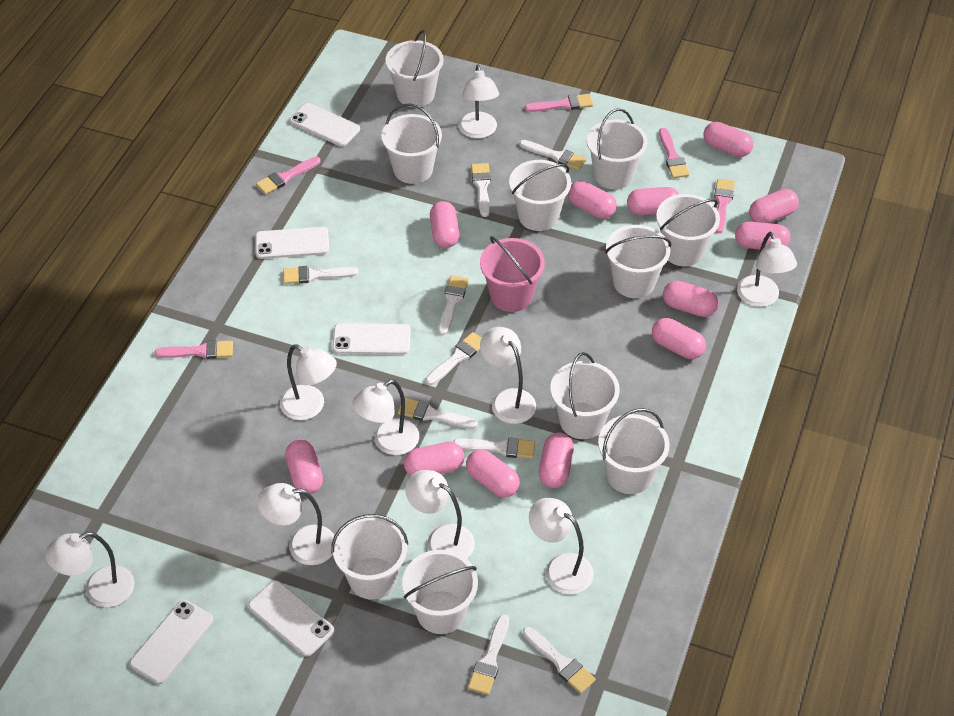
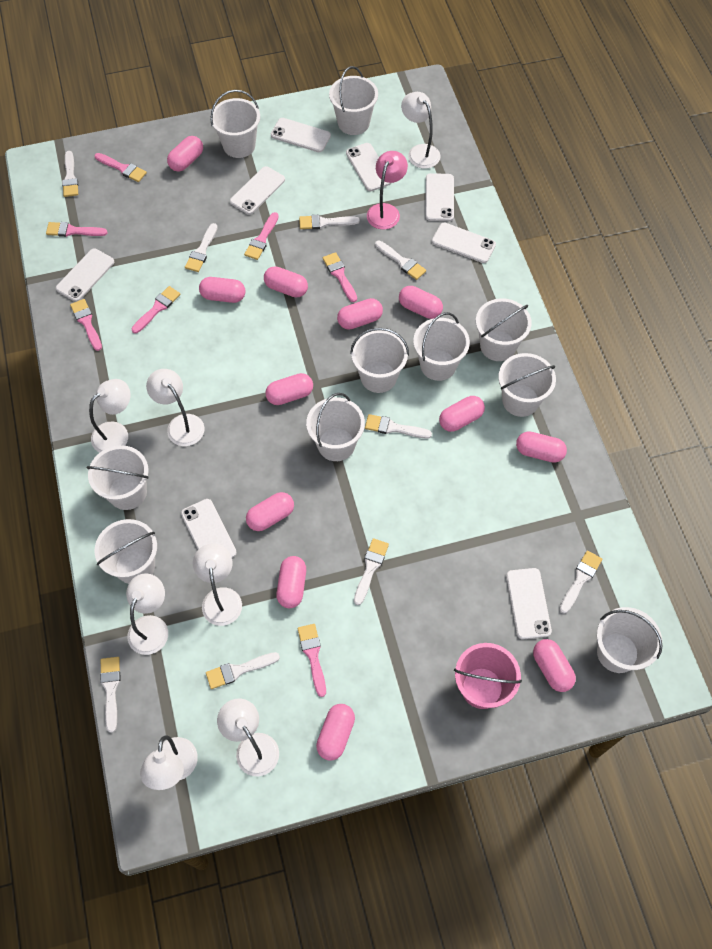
pink brush: [155,340,233,359] [256,157,320,194] [525,94,593,112] [659,128,689,178] [714,179,735,233] = 5 -> [46,222,108,237] [70,299,102,351] [95,153,147,182] [131,286,180,333] [244,212,279,260] [298,624,326,697] [323,252,357,302] = 7
pink lamp: none = 0 -> [367,151,408,229] = 1
white lamp: [45,532,135,607] [257,483,335,565] [280,344,337,420] [352,380,419,455] [405,470,475,559] [459,65,499,138] [480,327,536,424] [529,498,594,594] [737,232,797,307] = 9 -> [89,379,130,453] [126,574,168,655] [140,735,198,790] [146,369,205,446] [193,544,242,626] [217,698,279,776] [401,92,440,169] = 7
white phone: [130,600,213,684] [248,580,334,656] [255,227,329,259] [290,103,360,147] [332,323,411,355] = 5 -> [56,249,114,302] [181,499,237,558] [230,166,285,215] [271,118,331,152] [346,143,392,191] [425,173,454,221] [432,222,496,263] [506,568,552,639] = 8

